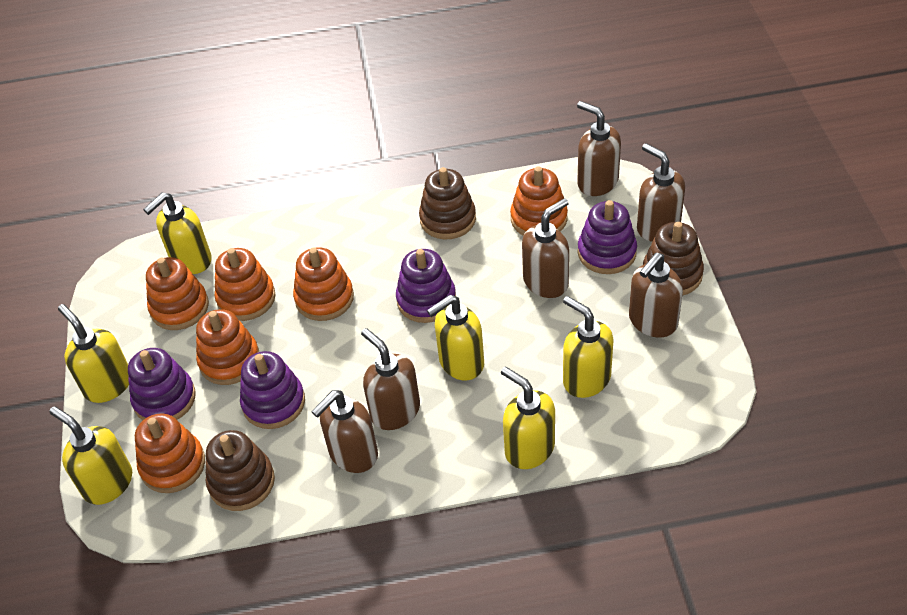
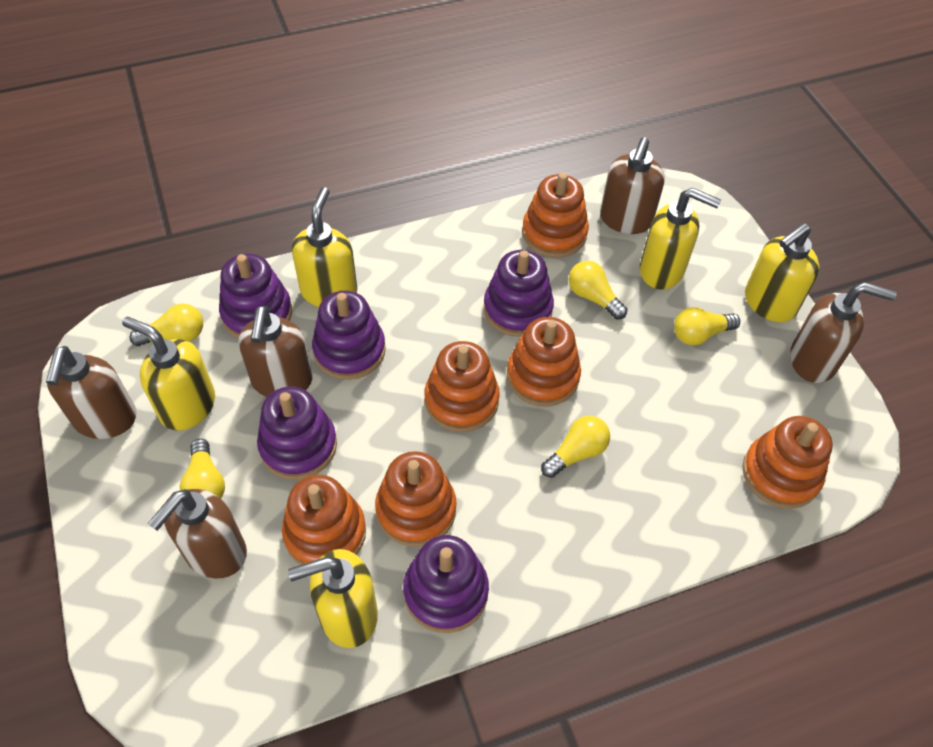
brown soap dispenser: [311,390,378,473] [361,328,420,430] [522,198,569,298] [577,101,621,196] [629,253,683,338] [637,143,685,241] = 6 -> [46,346,136,439] [148,489,247,579] [239,306,312,397] [600,137,665,234] [790,282,897,383] = 5
brown stacking toy: [206,430,275,511] [419,167,476,239] [643,222,704,296] = 3 -> none = 0
purple stacking toy: [128,348,196,420] [240,351,305,429] [396,249,456,323] [578,200,637,274] = 4 -> [219,253,292,338] [257,387,337,480] [312,291,386,380] [403,535,489,633] [483,250,554,337] = 5
yellow light bulb: none = 0 -> [129,304,203,346] [180,439,225,499] [541,416,610,478] [569,261,627,320] [674,307,740,345] = 5
yellow soap dispenser: [49,406,132,505] [58,304,129,403] [143,192,212,274] [427,295,484,380] [501,367,555,469] [563,296,614,398] = 6 -> [122,317,215,431] [288,549,378,648] [292,187,357,307] [640,188,721,289] [745,223,819,322] = 5

